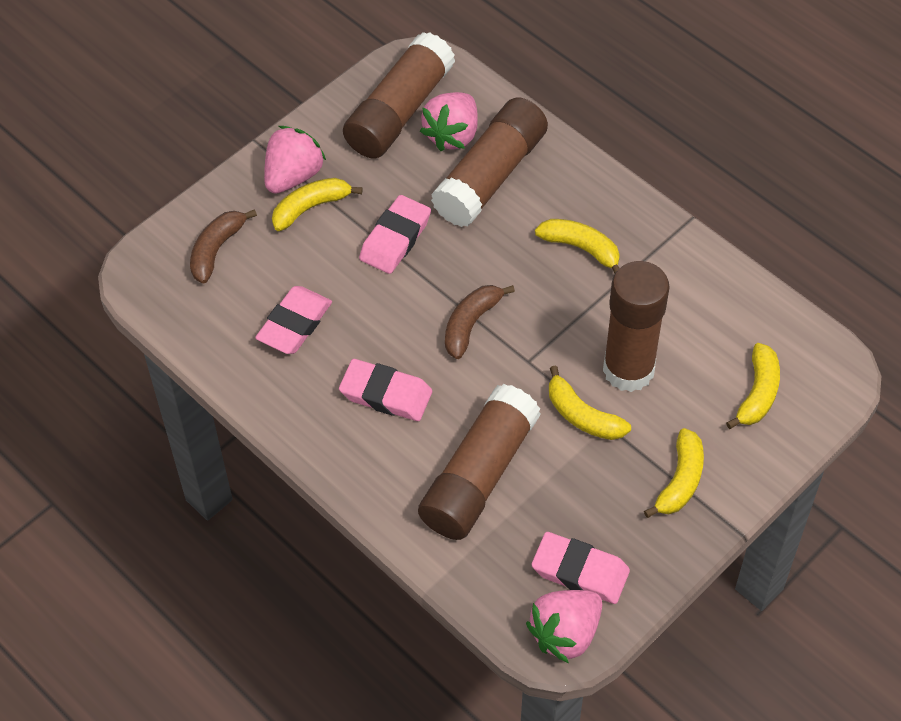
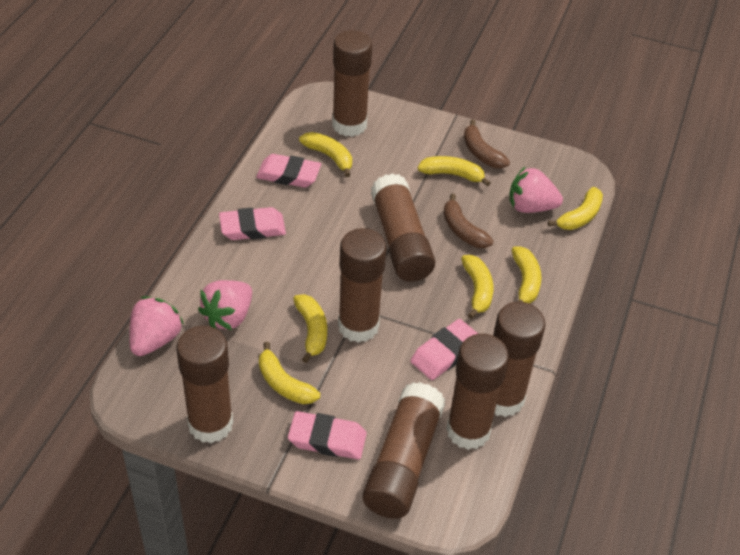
brown glue stick: [343,32,455,159] [418,384,541,540] [431,97,548,227] [603,261,670,392] = 4 -> [177,326,233,443] [332,30,372,137] [338,228,386,343] [363,382,445,519] [371,173,436,281] [446,334,509,450] [493,302,546,417] = 7
yellow banana: [272,178,363,231] [535,219,620,274] [549,365,631,440] [644,428,704,518] [726,343,780,429] = 5 -> [259,342,320,404] [293,294,327,363] [299,132,352,177] [418,156,490,186] [461,255,493,319] [512,246,542,303] [548,187,603,230] = 7

